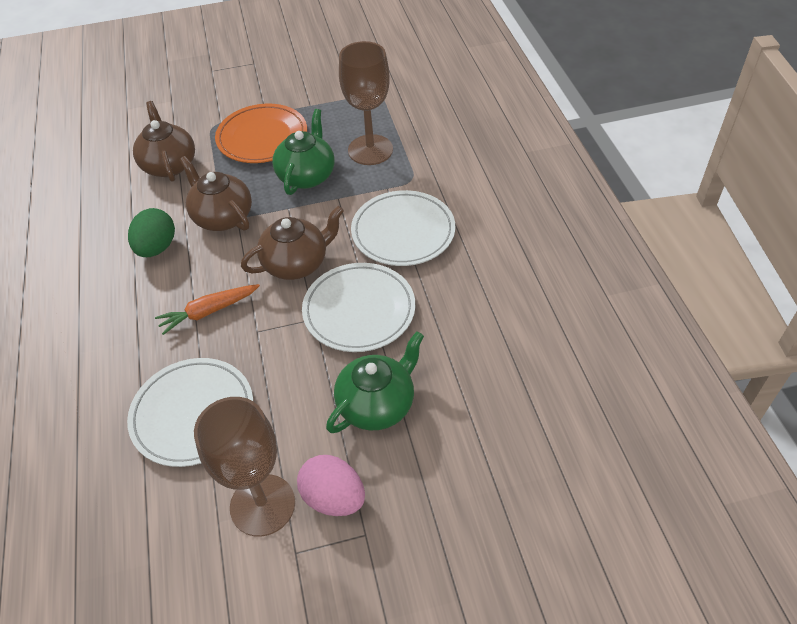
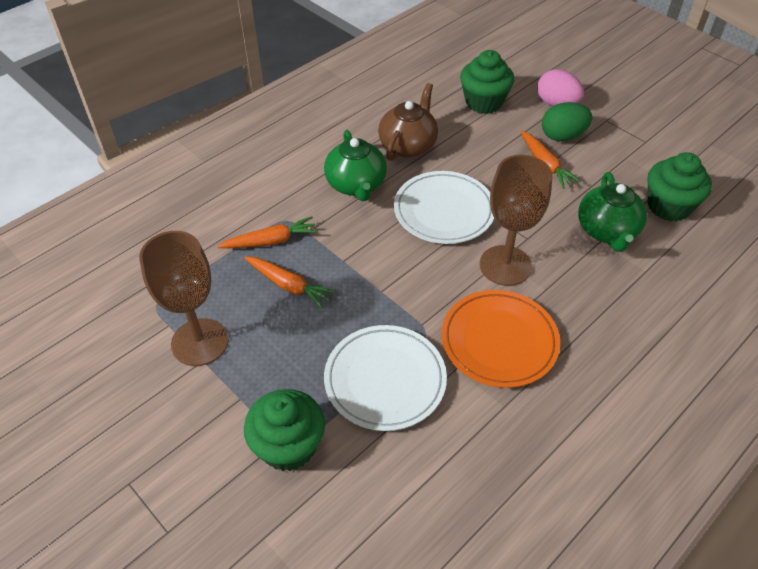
brown teapot: [133,101,195,182] [179,156,252,231] [241,206,344,280] = 3 -> [378,83,438,161] = 1
green cupcake: none = 0 -> [244,389,325,471] [460,50,514,114] [647,152,712,221] = 3
orange carrot: [155,284,260,335] = 1 -> [217,216,318,248] [244,257,336,308] [521,131,581,189] = 3
white plate: [127,358,253,467] [302,263,415,352] [351,190,455,266] = 3 -> [324,325,447,431] [394,171,494,244] = 2

